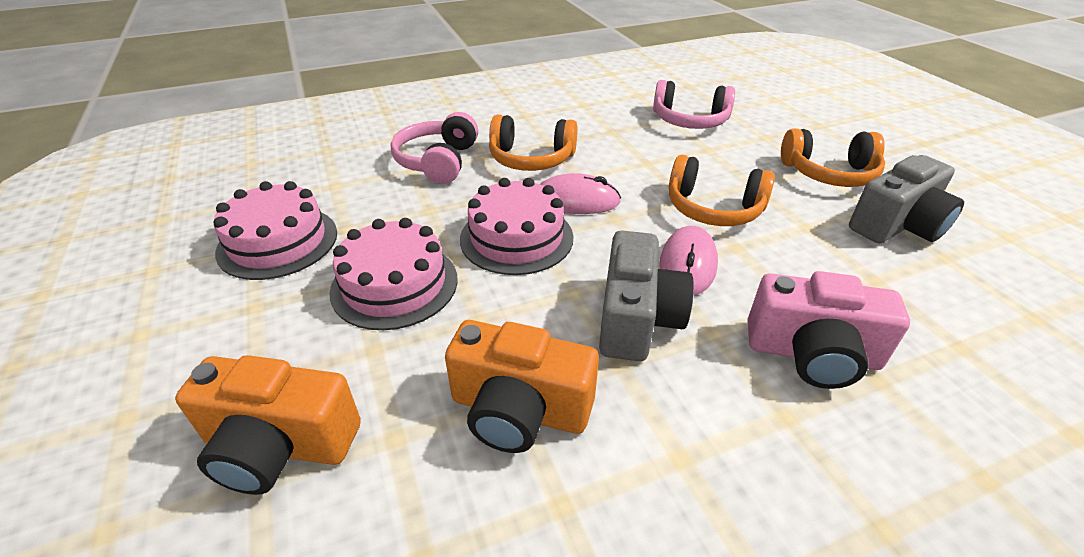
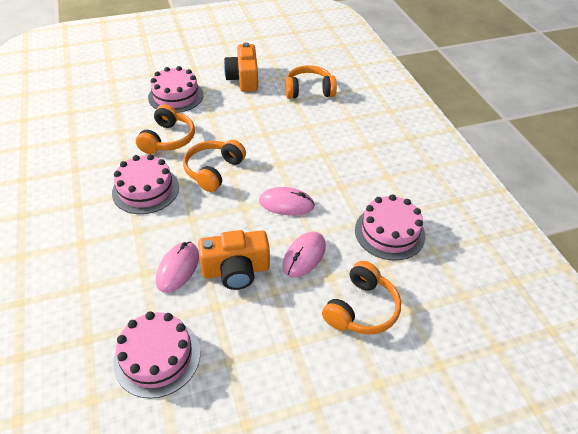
grey camera: [599,231,694,361] [849,155,964,243] = 2 -> none = 0
orange headphones: [489,115,578,171] [669,155,775,226] [781,128,885,187] = 3 -> [136,104,195,154] [183,140,246,192] [285,65,337,99] [322,261,401,335] = 4
pink cake: [214,181,337,280] [329,218,458,330] [460,178,573,275] = 3 -> [112,154,179,214] [113,311,200,399] [148,66,204,113] [355,194,425,260] = 4
pink camera: [747,271,910,389] = 1 -> none = 0
pink headphones: [391,112,478,184] [653,80,735,129] = 2 -> none = 0
pink mouse: [540,173,621,214] [659,226,718,296] = 2 -> [156,242,199,293] [259,187,315,216] [283,232,326,278] = 3

